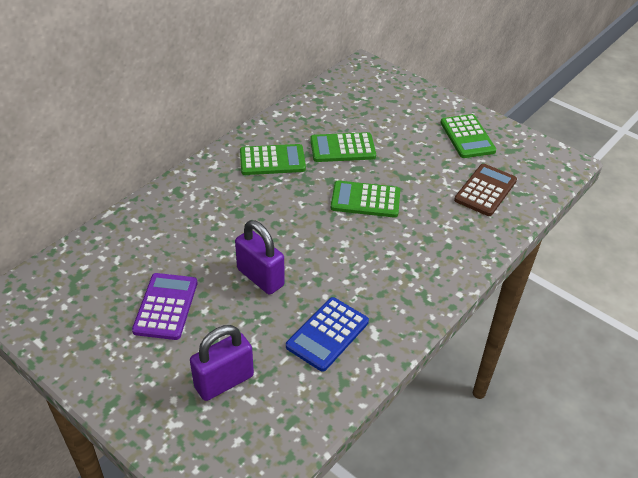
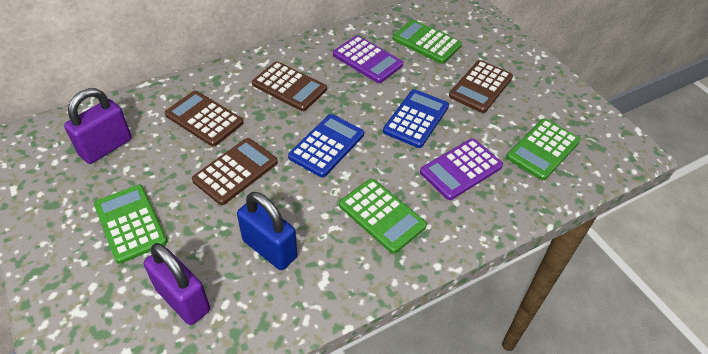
blue calculator: [286,297,369,372] = 1 -> [288,114,364,177] [383,89,449,148] = 2
blue padlock: none = 0 -> [237,192,297,270] = 1
brown calculator: [454,164,517,216] = 1 -> [165,91,243,147] [192,138,278,205] [252,61,327,111] [449,60,513,113] = 4
purple calculator: [132,273,197,340] = 1 -> [333,35,403,83] [420,138,503,200] = 2

